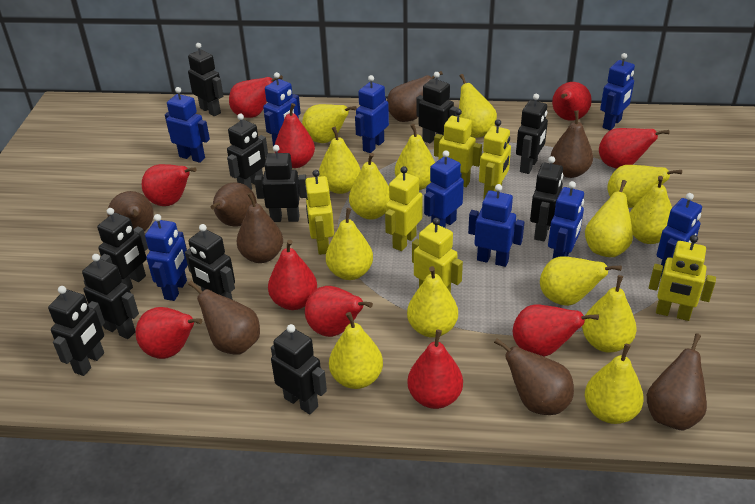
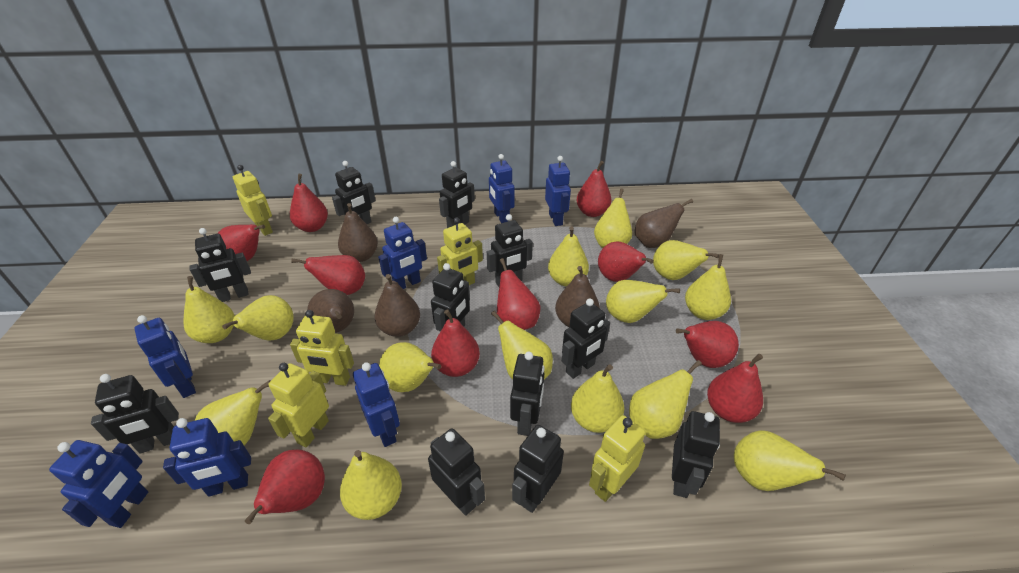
blue robot: [145,214,188,301] [165,87,210,163] [263,72,301,146] [355,75,389,153] [424,150,464,228] [468,184,525,267] [548,181,584,259] [600,53,635,130] [657,193,702,277] = 9 -> [49,440,148,528] [134,315,196,398] [163,418,251,497] [353,362,400,447] [378,217,427,289] [489,154,515,223] [545,156,571,226] = 7
brown pear: [108,191,154,231] [188,281,260,355] [211,182,257,227] [237,192,283,263] [387,71,443,122] [494,338,574,415] [550,110,593,178] [647,333,707,431] = 8 -> [307,289,354,333] [338,203,378,262] [375,274,420,337] [555,266,600,328] [635,199,693,248] = 5
yellow robot: [305,170,334,255] [385,166,423,251] [412,218,463,293] [434,109,482,187] [479,119,511,199] [649,235,716,321] = 6 -> [233,165,273,236] [268,363,329,447] [290,310,354,386] [437,217,483,285] [589,415,645,502] = 5

